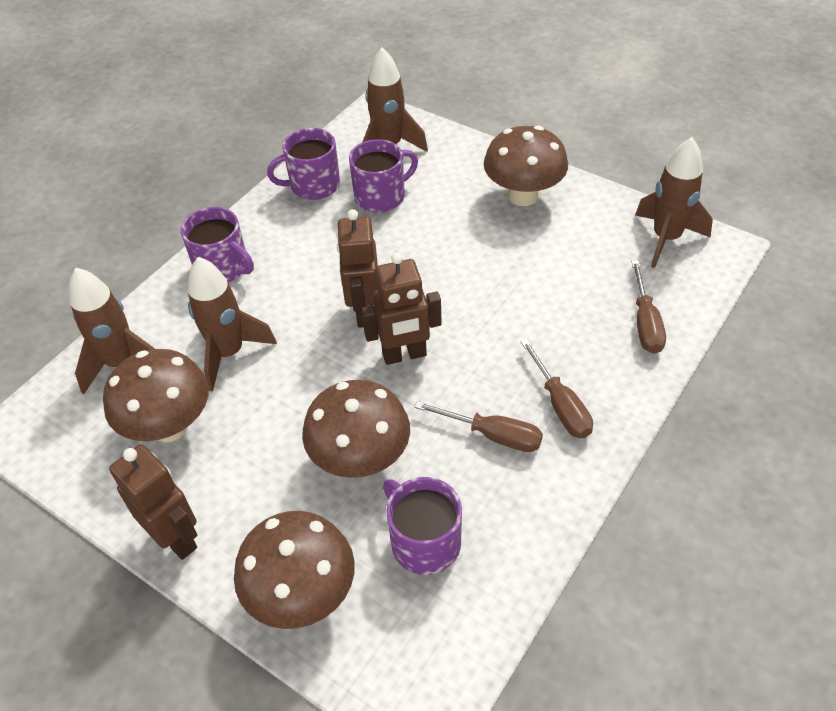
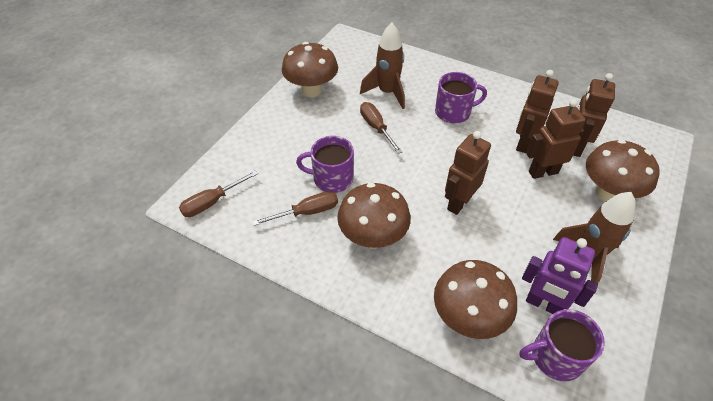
brown robot: [109,444,198,560] [336,209,378,328] [361,253,442,365] = 3 -> [445,131,491,215] [516,70,559,153] [526,99,586,179] [573,73,615,157] = 4
brown rocket: [69,268,155,394] [188,257,277,391] [363,48,428,152] [635,137,713,268] = 4 -> [360,23,405,109] [553,192,636,284] = 2
purple mug: [181,207,254,282] [267,128,340,200] [349,139,418,213] [383,477,462,575] = 4 -> [296,136,354,193] [435,72,487,123] [519,309,605,381] = 3
purple robot: none = 0 -> [522,237,598,314] = 1

